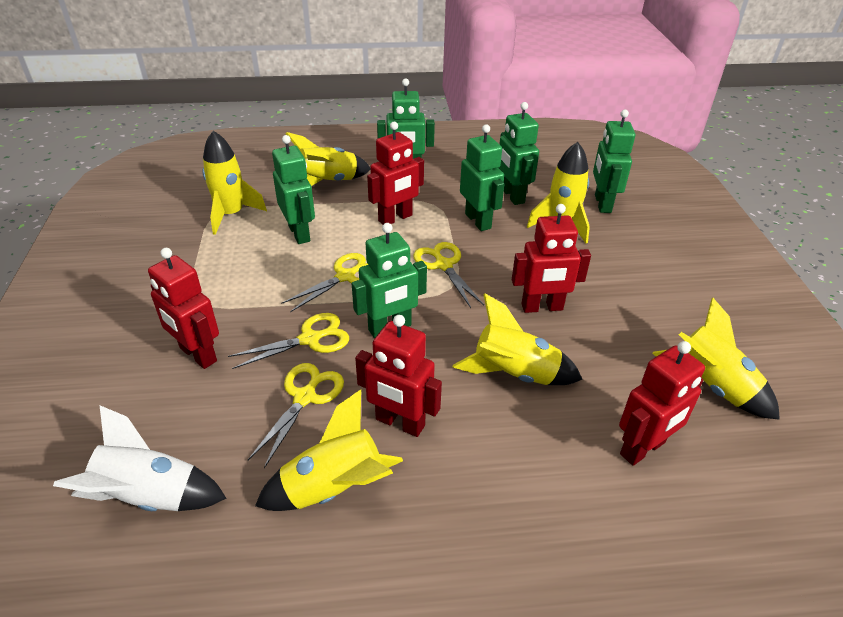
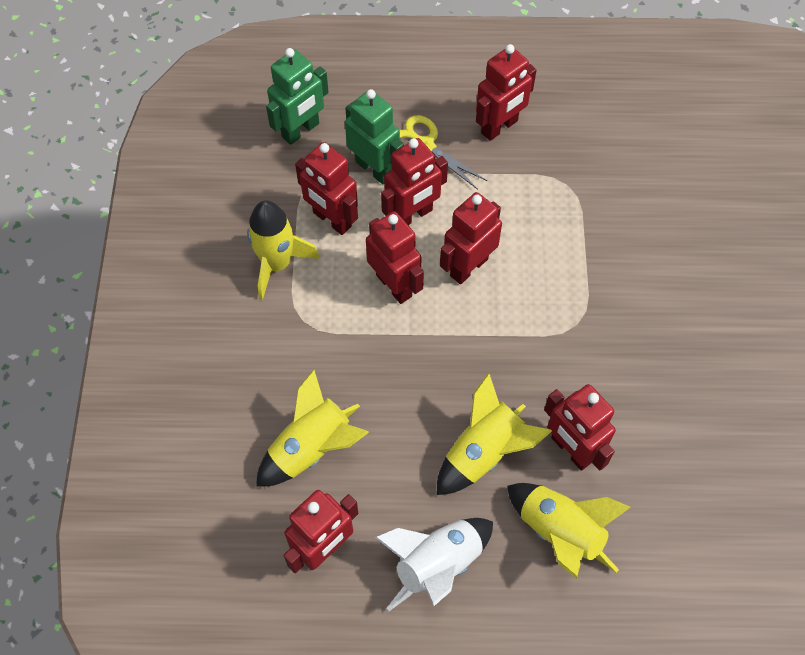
green robot: [272,135,315,244] [352,223,427,338] [377,78,435,159] [460,124,504,231] [499,102,539,205] [593,110,636,213] = 6 -> [266,48,329,145] [345,89,404,184] = 2
red robot: [148,248,219,369] [355,315,442,437] [367,122,424,224] [512,204,591,313] [619,341,705,466] = 5 -> [284,490,358,573] [295,142,358,235] [366,211,424,304] [381,138,448,225] [440,192,502,284] [476,44,537,141] [544,384,616,471] = 7
yellow rocket: [202,131,267,235] [255,389,403,511] [286,132,371,186] [453,294,583,385] [527,142,590,244] [652,298,780,420] = 6 -> [247,200,320,300] [256,369,369,487] [436,373,552,495] [507,483,631,579] = 4
yellow scissors: [228,313,349,369] [248,363,344,468] [281,253,368,312] [413,242,484,308] = 4 -> [399,115,487,190] = 1

